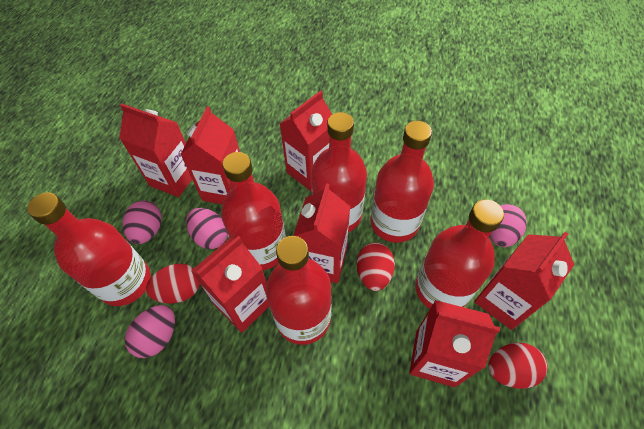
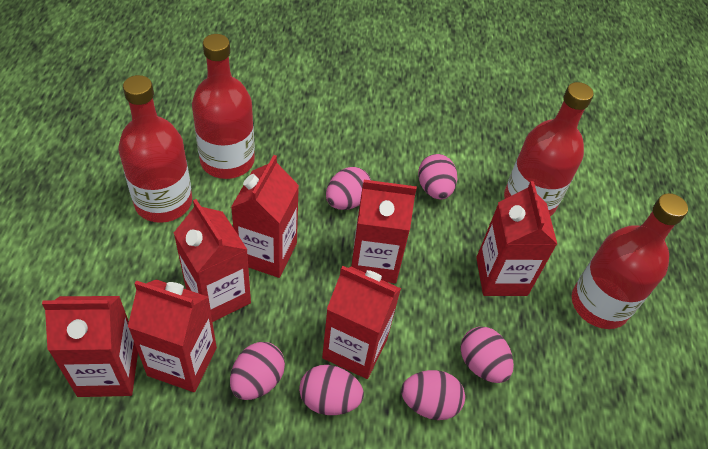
pink egg: [123,201,162,244] [125,305,175,358] [186,208,228,249] [490,204,527,247] = 4 -> [230,342,285,400] [299,365,364,415] [326,167,371,210] [401,370,465,420] [418,154,457,199] [460,327,514,383] = 6
red bottle: [27,192,151,306] [221,152,286,270] [266,236,332,345] [311,112,367,232] [370,121,434,243] [415,199,504,309] = 6 -> [119,75,192,223] [192,34,255,179] [504,82,594,216] [572,193,688,329] = 4
red egg: [146,264,200,304] [357,243,395,291] [488,343,548,389] = 3 -> none = 0

